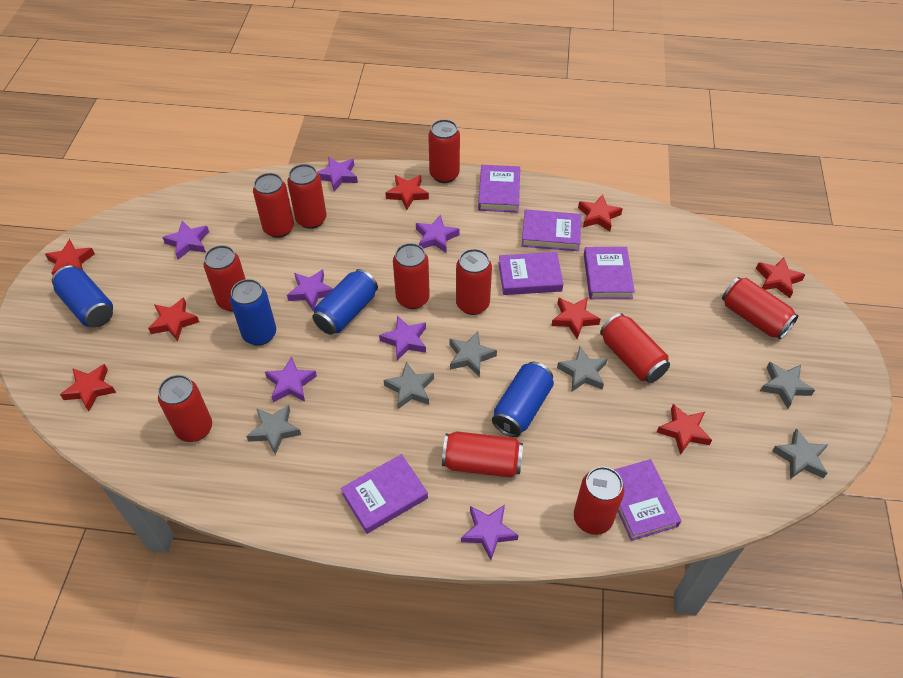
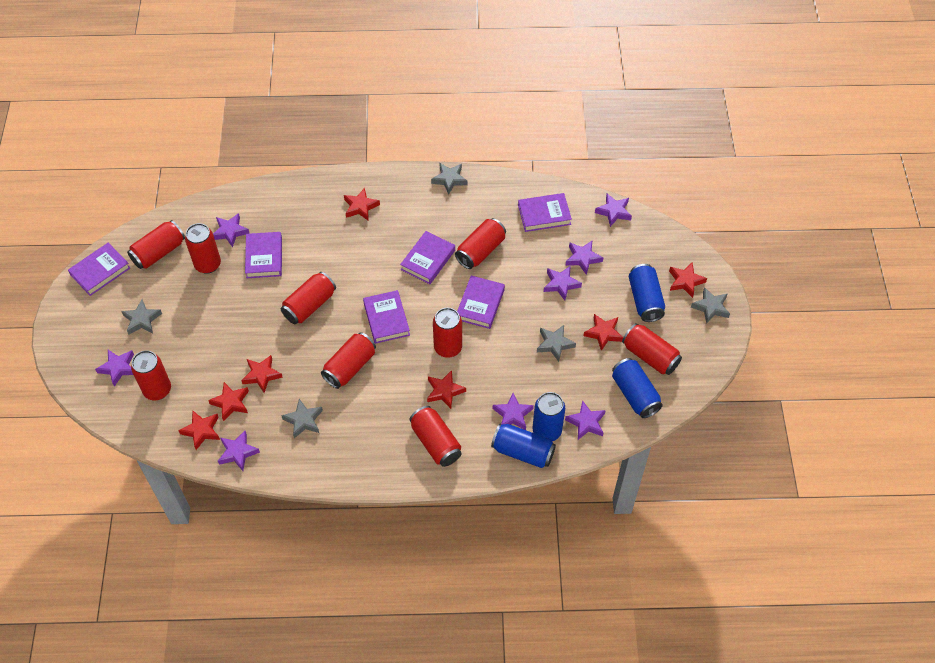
grey star: [246,404,301,455] [384,362,434,409] [449,331,497,377] [557,346,607,392] [760,362,815,409] [772,428,828,479] = 6 -> [121,300,162,334] [281,399,323,439] [431,163,467,195] [537,325,576,362] [691,287,730,324] = 5
purple star: [162,221,209,260] [265,356,317,402] [287,269,333,311] [317,157,358,191] [379,316,426,361] [416,214,460,253] [461,505,519,560] = 7 -> [95,350,134,387] [213,213,250,247] [218,431,260,471] [493,393,534,430] [544,265,582,301] [565,241,604,275] [565,400,606,440] [595,194,632,227] = 8
red can: [158,375,212,442] [204,245,245,311] [253,173,294,238] [287,164,327,229] [393,243,430,309] [428,119,460,183] [442,431,523,478] [456,249,492,315] [574,466,624,535] [600,313,670,383] [722,277,799,339] = 11 -> [127,220,185,269] [131,350,171,400] [185,223,221,274] [281,272,336,324] [321,332,376,389] [409,406,462,467] [433,308,462,358] [455,218,506,269] [622,323,682,375] = 9
red star: [45,239,95,275] [60,364,116,412] [148,297,199,341] [385,175,429,210] [551,297,600,339] [578,194,623,231] [657,404,712,455] [756,257,805,298] = 8 -> [178,410,220,450] [208,382,249,421] [241,355,283,393] [344,188,380,220] [427,370,466,409] [584,314,623,351] [669,262,707,298] = 7

